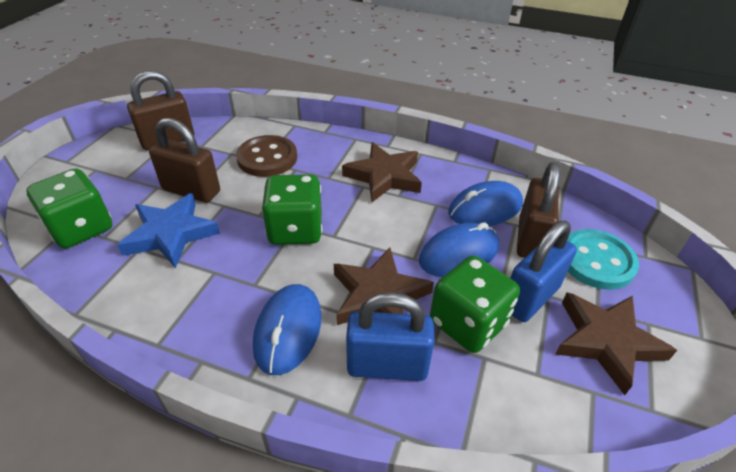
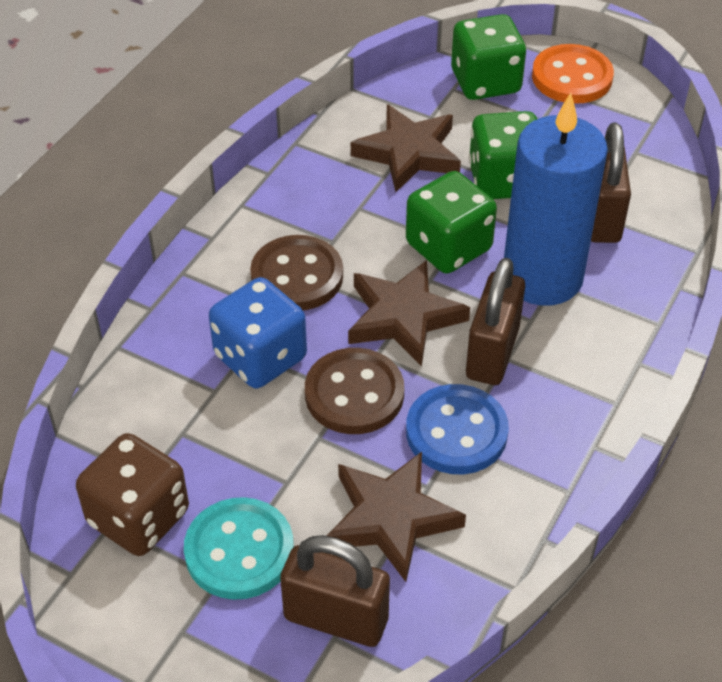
blue button: none = 0 -> [406,384,509,474] = 1
blue candle: none = 0 -> [504,93,608,306] = 1
blue dice: none = 0 -> [209,277,307,389] = 1
blue mouse: [253,284,321,375] [419,222,499,277] [448,181,523,226] = 3 -> none = 0
blue padlock: [346,292,434,381] [511,221,577,322] = 2 -> none = 0
blue star: [117,193,220,268] = 1 -> none = 0
brown button: [236,135,297,177] = 1 -> [250,235,343,310] [305,348,404,434] = 2
brown dice: none = 0 -> [76,433,189,556] = 1
orange button: none = 0 -> [532,44,614,104] = 1

